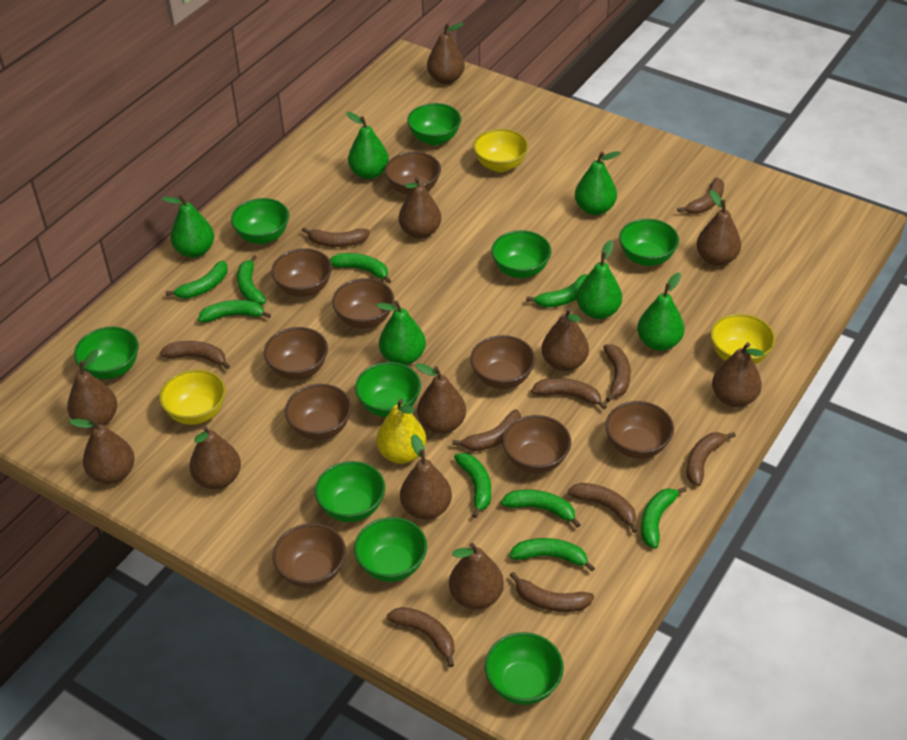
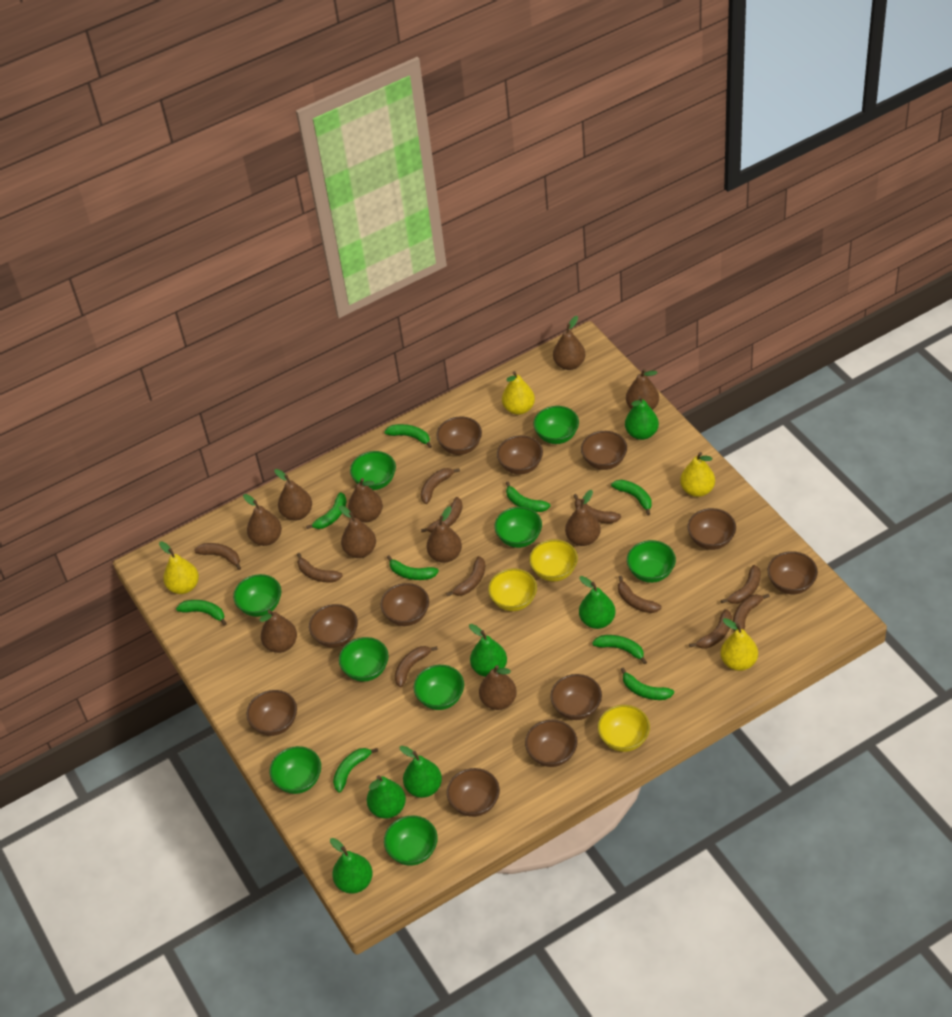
brown banana: [160,341,230,369] [302,227,370,247] [387,607,454,667] [452,410,521,451] [510,572,594,612] [531,378,607,409] [568,483,638,533] [603,344,631,402] [677,178,724,214] [687,432,736,486] = 10 -> [194,543,241,570] [297,553,343,583] [395,646,438,687] [421,468,460,504] [421,497,463,533] [446,556,485,596] [573,494,621,523] [618,576,662,613] [689,609,732,649] [721,565,761,604] [733,594,770,632] = 11
brown bowl: [264,327,328,380] [271,248,332,297] [273,523,346,588] [285,384,352,440] [332,278,394,329] [385,152,441,195] [470,335,535,389] [503,415,571,473] [605,401,674,459] = 9 -> [247,690,297,736] [309,604,358,648] [381,583,429,626] [436,417,482,455] [447,768,500,817] [497,435,543,475] [525,720,578,767] [550,674,602,720] [581,431,627,470] [688,508,736,550] [768,551,818,594] = 11
brown pear: [67,349,117,429] [69,417,135,484] [189,425,241,489] [399,177,441,239] [400,434,452,520] [415,363,466,434] [427,23,465,84] [449,543,504,610] [542,307,589,371] [696,190,741,266] [712,342,764,407] = 11 -> [243,494,282,546] [259,610,297,653] [274,469,312,521] [339,506,376,558] [348,478,383,522] [427,506,462,563] [479,665,517,710] [553,316,585,370] [565,490,601,546] [626,369,659,410] = 10
yellow pear: [376,399,426,464] = 1 -> [159,541,199,594] [502,371,535,415] [680,452,715,497] [720,618,758,671] = 4

